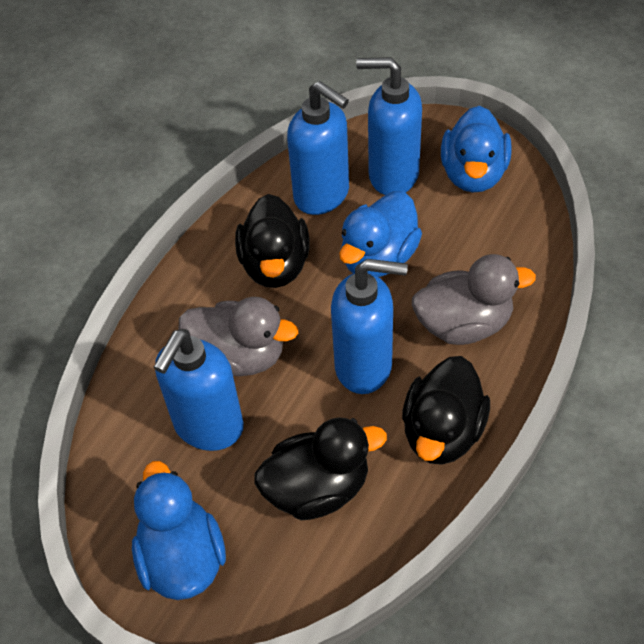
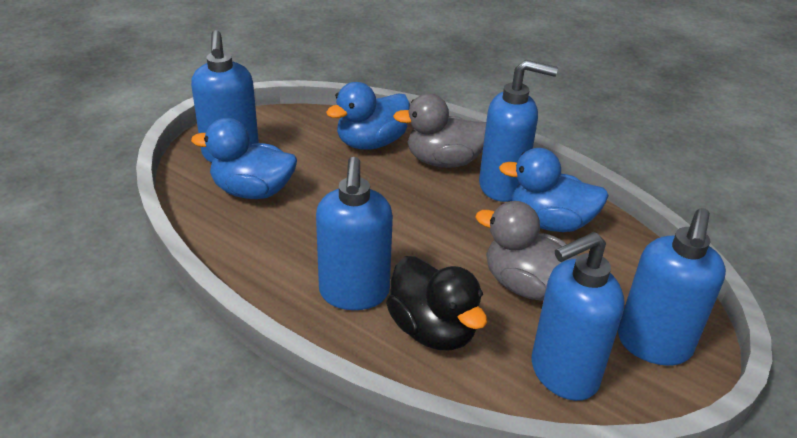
black duck: [235,194,309,288] [254,417,387,520] [402,356,490,465] = 3 -> [386,256,487,350] = 1
blue soap dispenser: [153,329,244,451] [287,81,349,215] [331,259,408,394] [356,57,422,195] = 4 -> [191,30,259,162] [316,157,393,310] [479,60,558,202] [531,232,624,401] [618,208,726,366] = 5

